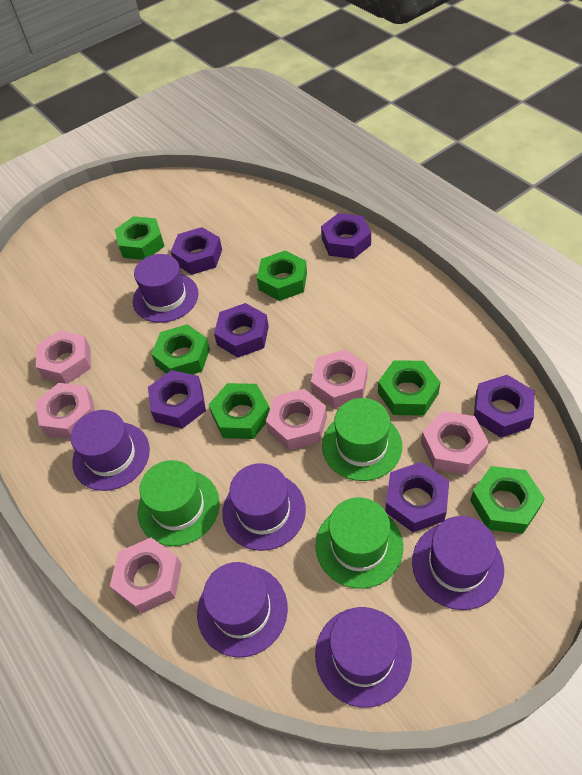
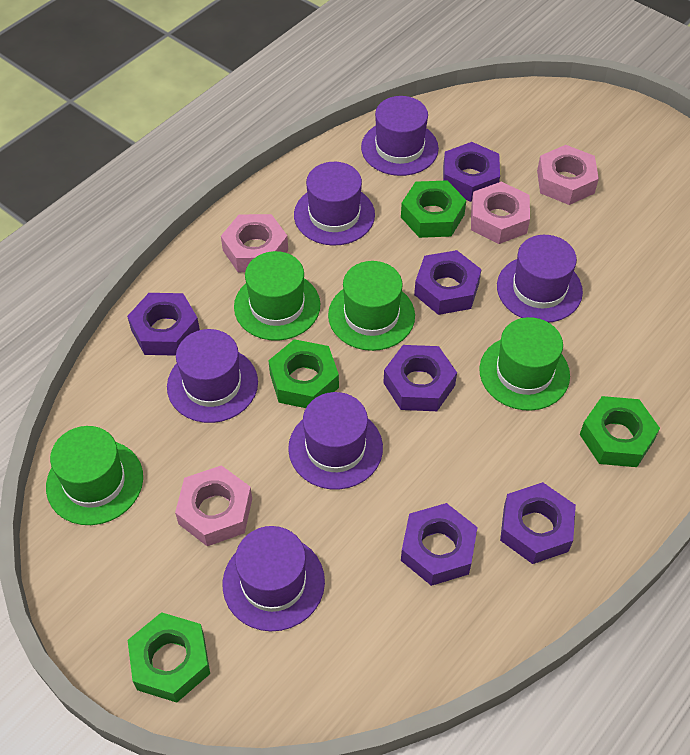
green hat: [138,460,220,546] [316,497,404,589] [322,398,402,481] = 3 -> [46,426,143,525] [234,251,320,341] [328,261,415,351] [479,317,570,411] = 4
green nut: [115,216,165,260] [151,324,210,375] [209,383,270,439] [257,251,307,301] [378,360,441,416] [470,466,545,534] = 6 -> [128,612,210,703] [268,339,339,408] [401,180,466,238] [580,396,660,467] = 4
pink nut: [35,383,95,439] [36,330,91,384] [110,538,182,613] [266,389,327,450] [311,349,368,409] [421,411,489,475] = 6 -> [175,465,252,546] [221,214,288,272] [471,182,530,244] [537,145,599,205] = 4

